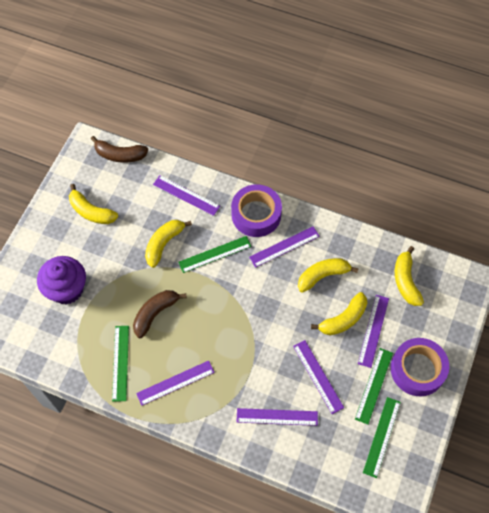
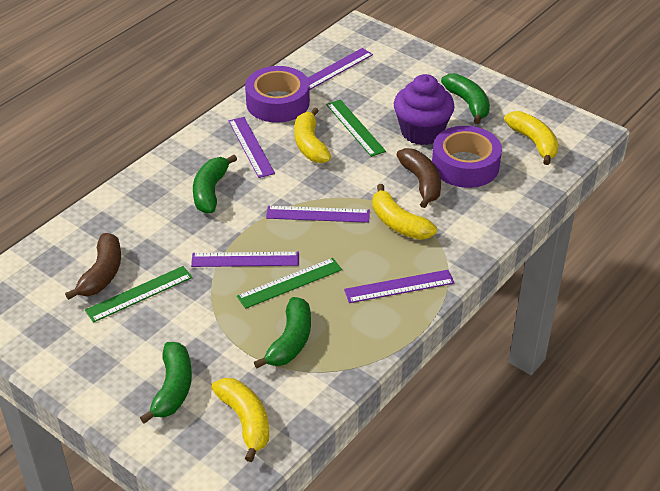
green banana: none = 0 -> [140,342,192,424] [193,155,237,214] [254,297,311,369] [441,73,490,124] = 4
green ruler: [112,326,129,402] [178,236,251,273] [355,348,393,425] [363,397,401,478] = 4 -> [85,266,192,323] [237,258,342,309] [326,100,386,157] = 3
purple ruler: [136,360,215,406] [153,175,220,216] [236,408,318,426] [249,226,320,268] [293,340,344,414] [358,295,389,368] = 6 -> [191,252,299,267] [229,117,275,178] [266,206,370,223] [308,48,373,90] [344,270,454,303] = 5
yellow banana: [69,184,118,224] [145,220,192,268] [298,258,359,293] [311,292,367,335] [395,246,424,306] = 5 -> [211,378,269,462] [294,107,331,163] [372,184,437,240] [504,111,559,165] = 4

